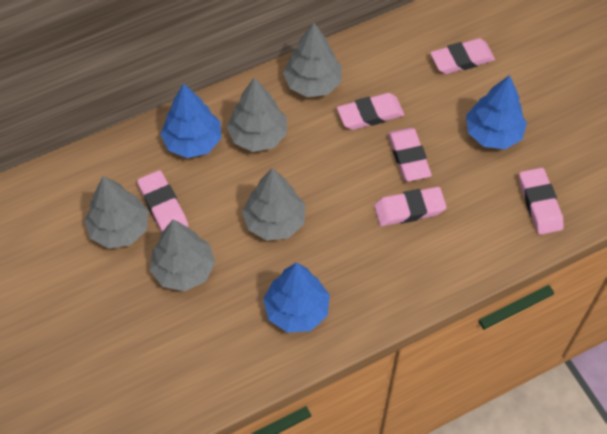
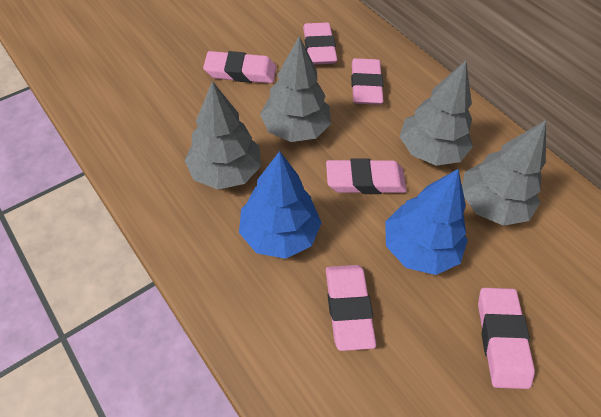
blue tree: [161,84,221,158] [263,262,330,333] [466,75,527,149] = 3 -> [239,151,321,259] [385,169,468,275] = 2
grey tree: [85,176,149,249] [150,220,215,291] [227,77,287,152] [242,168,305,241] [283,23,342,97] = 5 -> [184,81,261,190] [260,36,331,142] [400,61,473,166] [462,120,546,226] = 4

